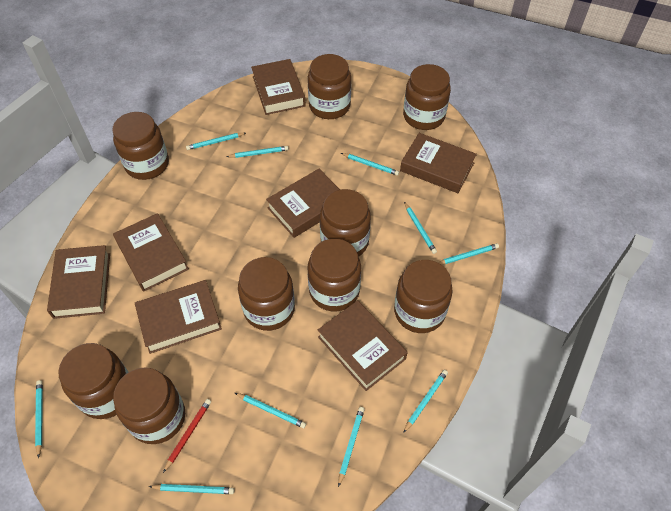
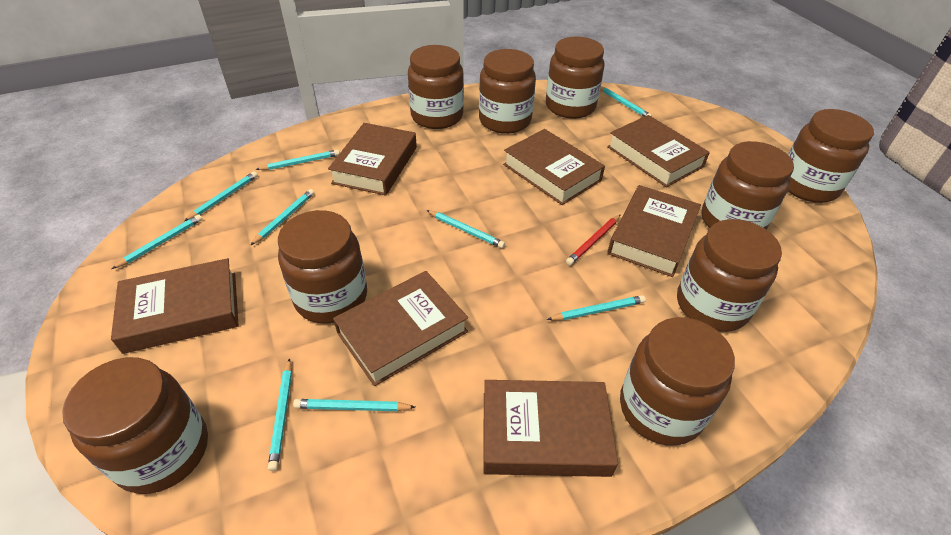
turquoise pencil: [35,380,43,458] [149,484,234,494] [186,133,246,150] [226,146,289,158] [235,393,306,428] [338,407,365,487] [341,153,399,176] [403,370,448,433] [404,202,437,254] [438,243,499,265] = 10 -> [112,214,202,269] [184,171,258,221] [250,189,314,245] [255,149,340,170] [268,358,292,471] [293,399,415,411] [427,210,505,248] [547,295,646,320] [601,86,652,117] = 9

